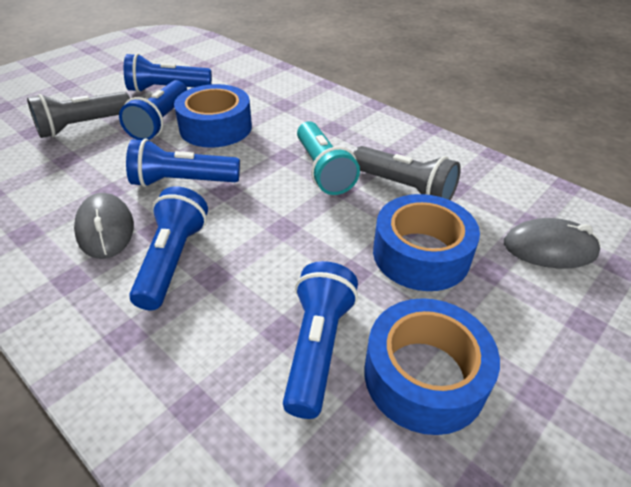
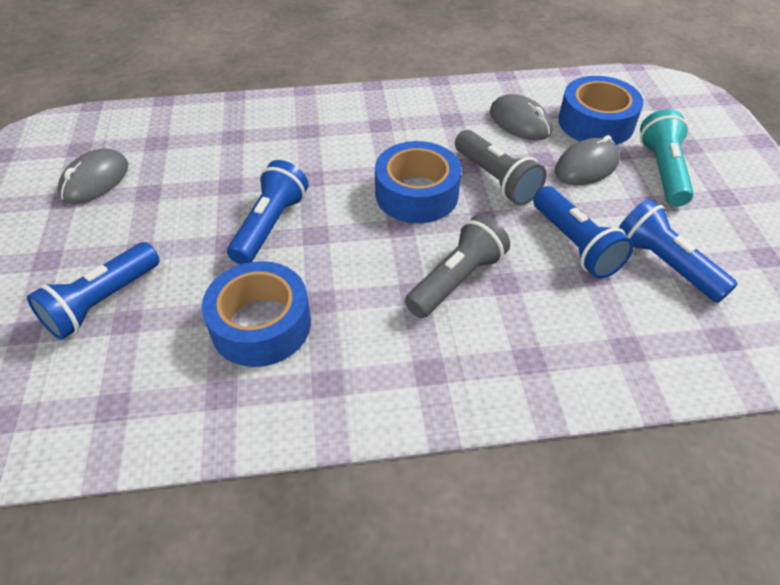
blue flashlight: [119,80,187,140] [124,53,212,93] [126,138,240,187] [129,187,208,310] [283,261,358,419] = 5 -> [27,242,160,340] [227,160,309,264] [533,186,634,279] [619,199,737,303] = 4
grey mouse: [74,193,134,259] [504,218,600,269] = 2 -> [58,149,128,204] [490,94,552,140] [555,135,620,185] = 3

